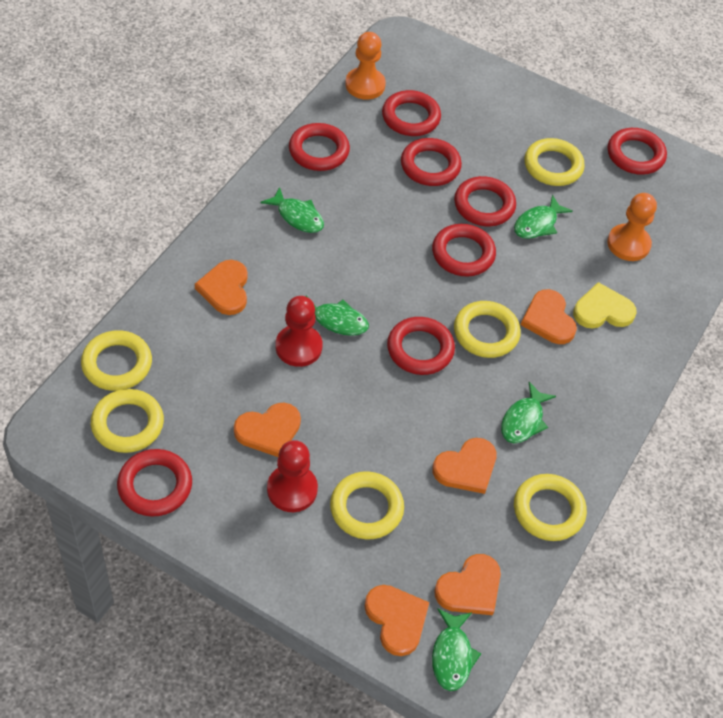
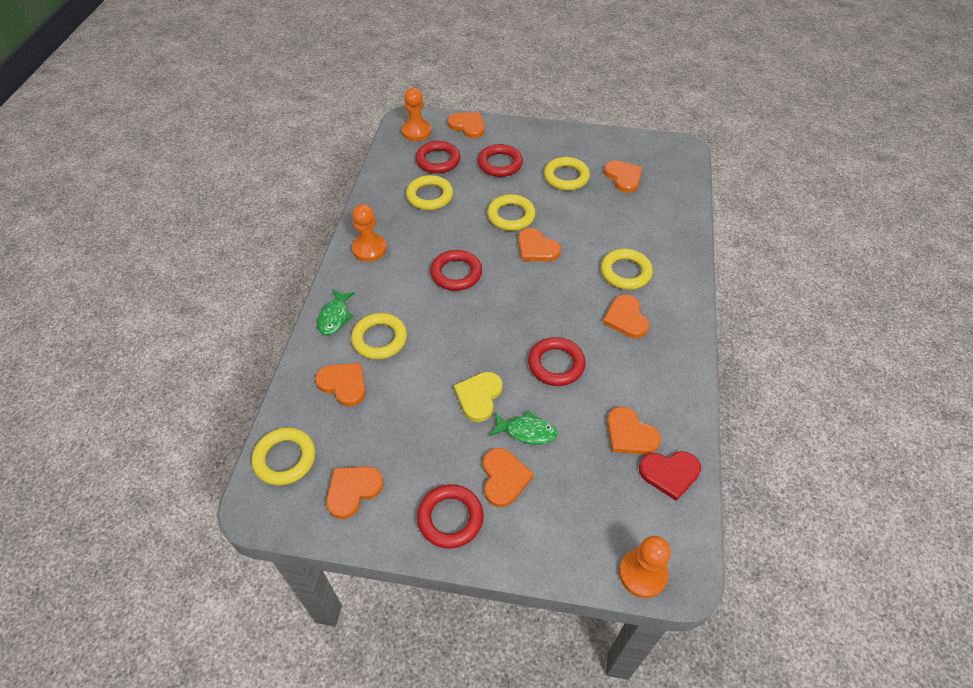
green fish: [261,187,324,233] [306,295,369,336] [432,608,481,691] [501,382,556,443] [514,195,573,239] = 5 -> [317,289,355,335] [490,410,558,445] = 2
orange heart: [195,260,248,315] [234,403,301,457] [364,585,429,656] [432,438,497,494] [434,554,501,615] [521,289,577,344] = 6 -> [315,363,366,406] [326,466,384,519] [448,112,485,138] [483,448,534,507] [518,228,561,261] [603,294,650,338] [604,160,642,193] [607,406,661,455] = 8
orange pawn: [345,32,386,100] [607,193,657,261] = 2 -> [352,204,387,262] [402,88,432,141] [619,536,671,598] = 3
red heart: none = 0 -> [639,451,701,501] = 1
red pawn: [267,440,318,512] [276,296,323,367] = 2 -> none = 0
red ring: [117,449,192,517] [289,123,350,171] [382,90,441,136] [387,317,455,375] [401,138,462,186] [432,224,496,277] [454,176,516,226] [608,128,667,175] = 8 -> [416,141,461,174] [417,484,484,549] [430,250,482,291] [478,144,523,177] [528,337,586,386] = 5

